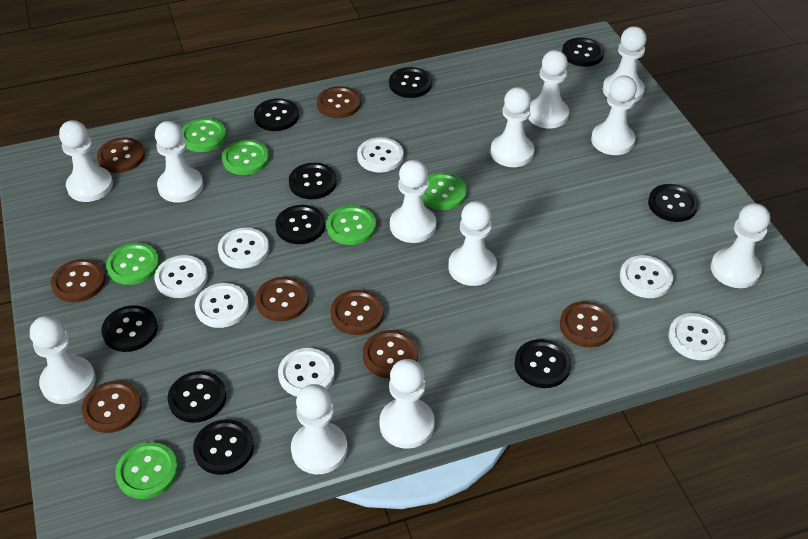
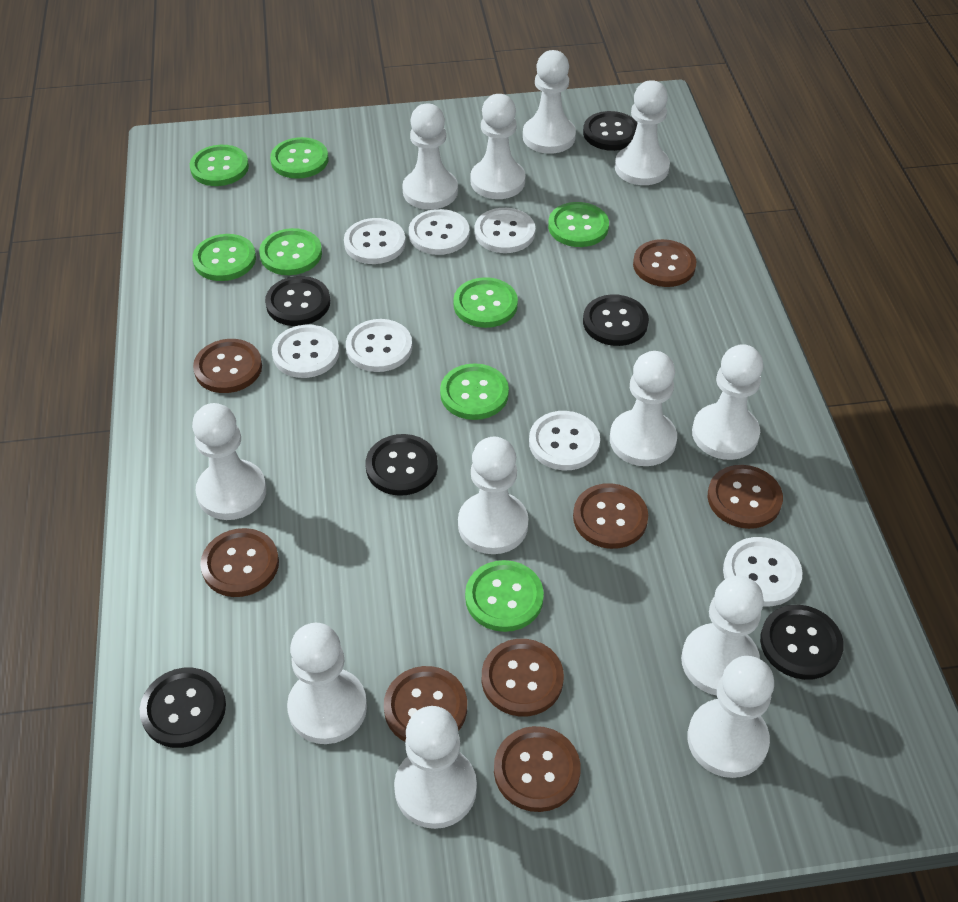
black button: [101,305,158,352] [167,371,226,423] [193,419,254,475] [254,98,299,131] [275,205,325,244] [289,163,336,199] [389,67,432,98] [514,339,571,388] [562,38,604,67] [648,184,699,222] = 10 -> [140,668,226,748] [265,276,330,326] [366,434,438,496] [583,111,637,151] [583,294,649,346] [760,605,844,680] = 6
green button: [106,243,159,285] [115,442,178,499] [182,118,226,152] [222,140,269,175] [326,206,376,245] [422,173,467,210] = 6 -> [190,145,249,186] [192,234,256,281] [259,228,322,275] [270,137,328,179] [440,363,509,420] [453,277,518,328] [465,560,544,632] [548,202,609,247] = 8

